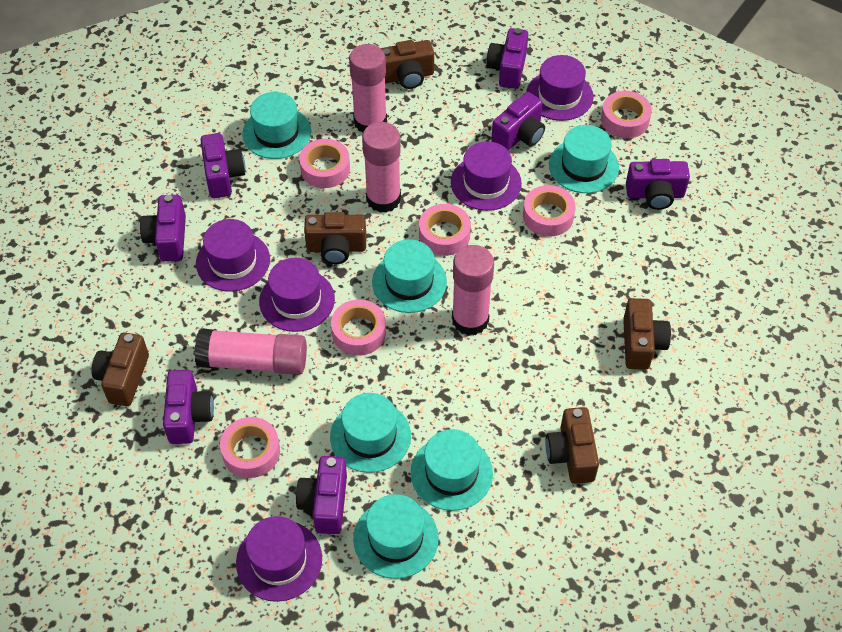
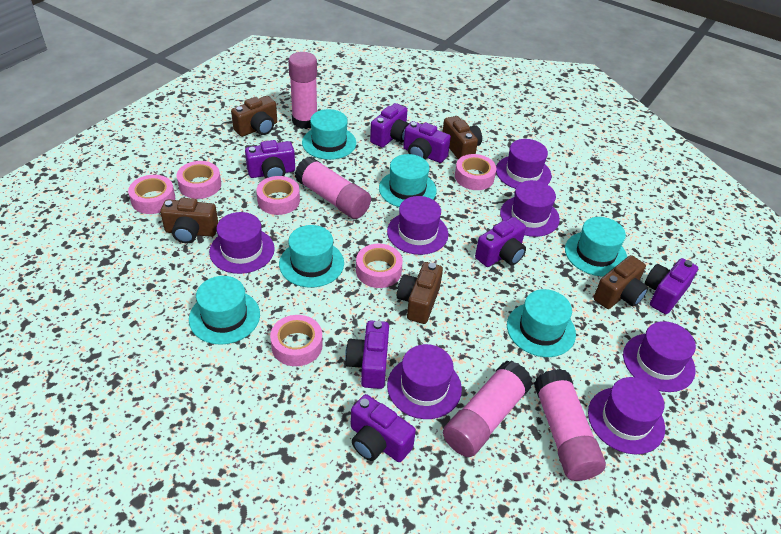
purple hat: [196,219,270,292] [236,516,322,602] [259,258,335,332] [451,141,522,211] [526,55,594,121] = 5 -> [209,212,275,274] [387,196,449,255] [387,344,462,419] [496,139,552,189] [500,180,560,237] [588,377,665,454] [623,321,696,392] = 7

